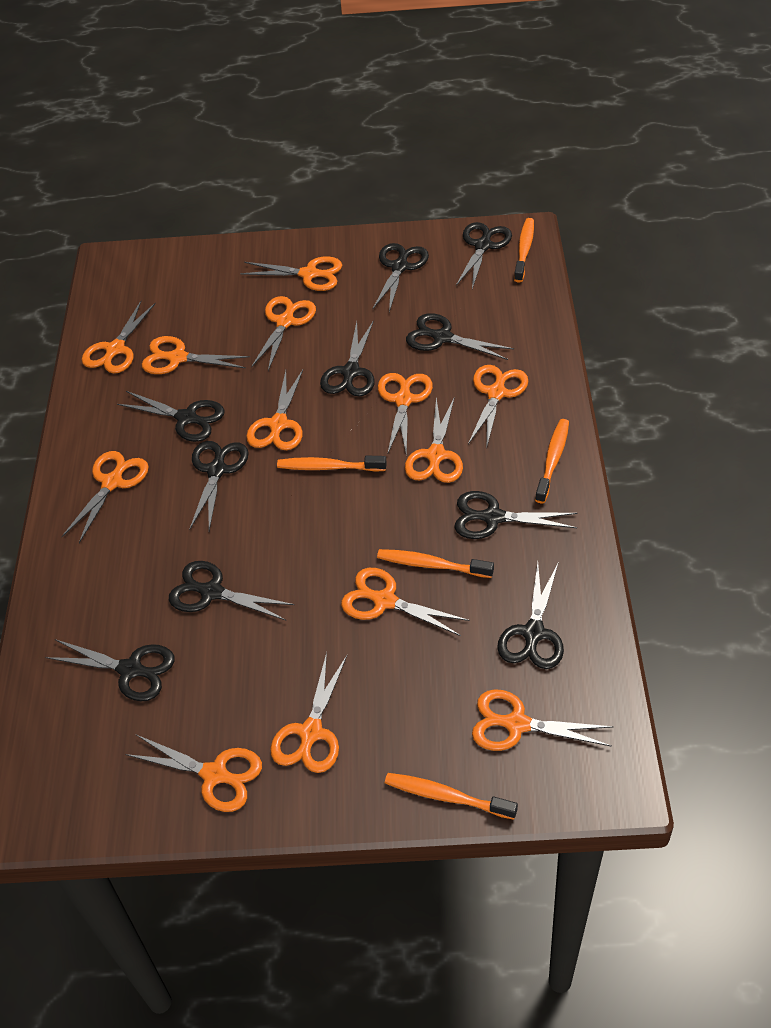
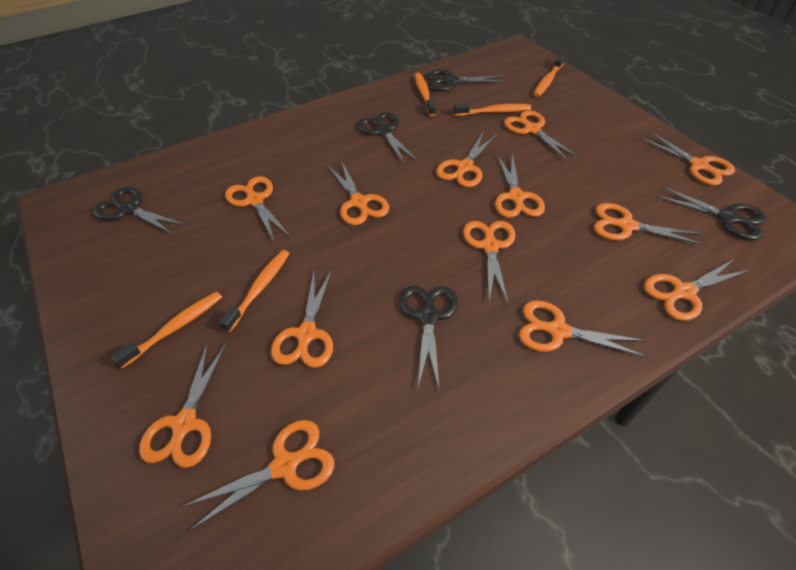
black scissors: [45,639,175,701] [117,391,225,442] [169,561,295,620] [189,441,249,531] [320,320,375,397] [373,243,429,312] [406,313,514,360] [454,491,577,539] [456,222,512,289] [497,563,564,669] = 10 -> [93,187,186,234] [357,112,418,165] [399,286,458,388] [427,69,505,92] [655,186,767,240] = 5

